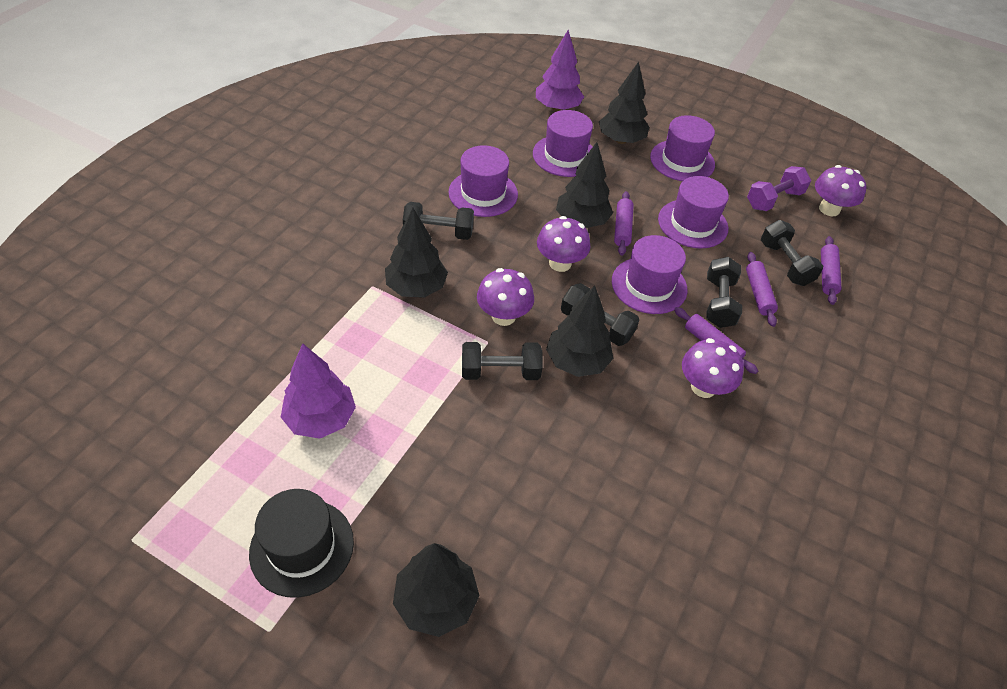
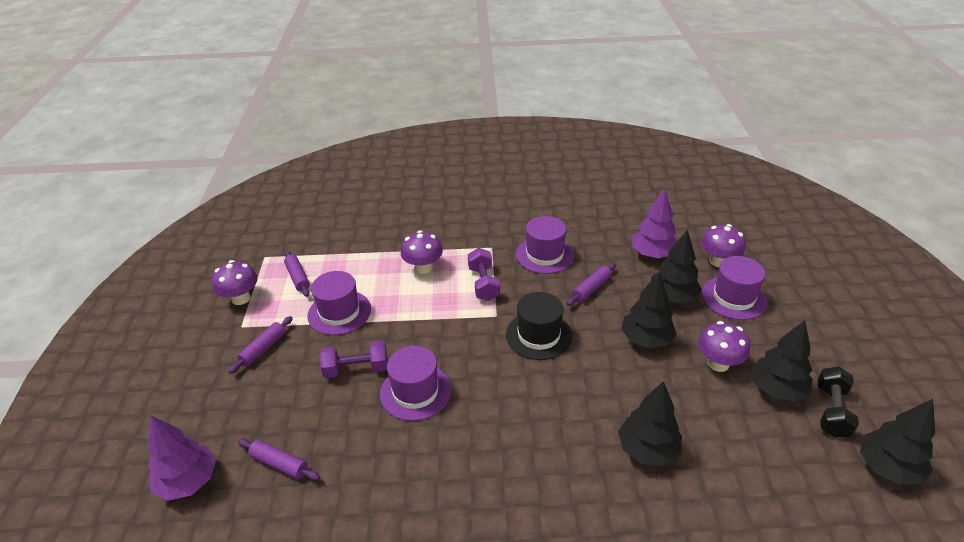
black dumbbell: [403,202,474,240] [462,342,543,380] [561,283,639,346] [706,257,742,328] [761,220,823,286] = 5 -> [818,367,859,438] = 1
purple dumbbell: [747,166,811,211] = 1 -> [320,341,388,378] [468,248,500,301] = 2
purple hat: [448,145,518,217] [533,110,593,177] [612,235,688,314] [650,115,715,181] [658,176,729,248] = 5 -> [308,271,371,335] [380,346,451,421] [516,216,574,274] [702,256,768,320] = 4

